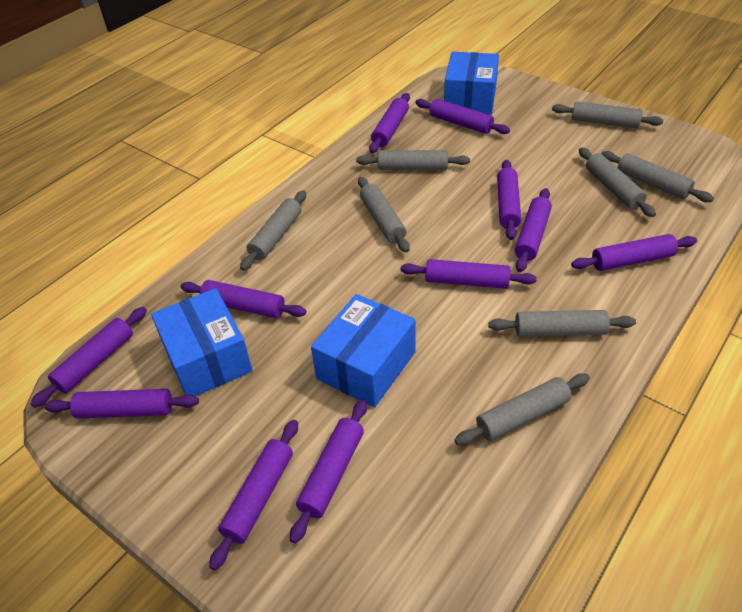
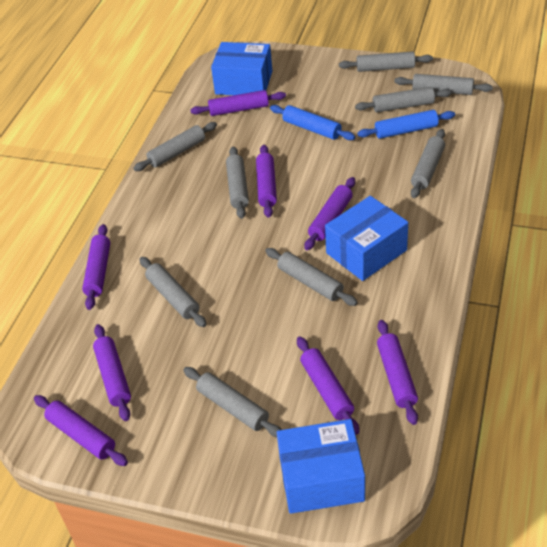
blue rolling pin: none = 0 -> [270,105,355,140] [357,110,455,139] = 2
grey rolling pin: [240,190,306,271] [356,150,470,170] [358,177,410,253] [455,373,590,445] [488,310,636,337] [552,101,663,128] [579,147,656,217] [601,151,714,202] = 8 -> [133,122,217,171] [140,257,207,327] [183,367,282,437] [226,146,249,219] [265,248,358,306] [339,51,433,72] [355,87,452,112] [394,74,493,95] [411,129,445,198] = 9
purple rolling pin: [30,307,147,408] [44,389,199,419] [181,280,306,318] [209,420,298,570] [290,399,367,544] [369,93,410,153] [401,259,537,289] [415,99,510,134] [497,160,521,240] [515,188,552,272] [571,234,697,271] = 11 -> [34,395,128,466] [82,224,110,310] [93,324,131,421] [190,90,286,116] [256,145,277,218] [297,336,359,435] [304,177,355,250] [377,320,418,425] = 8

